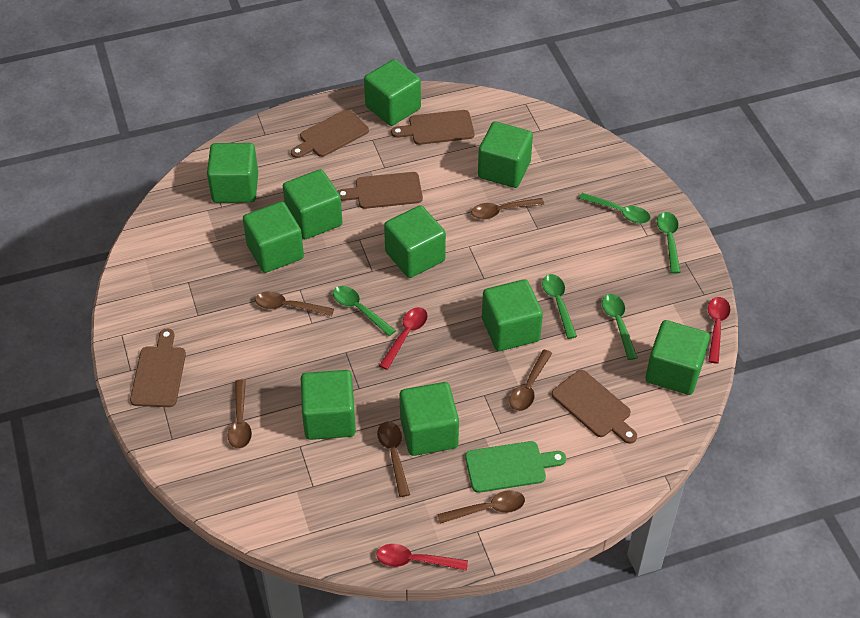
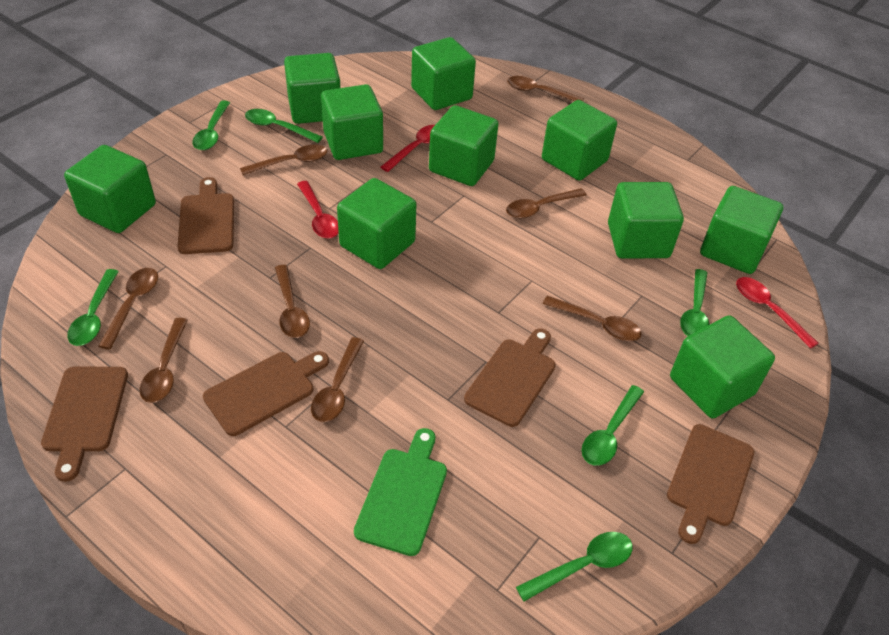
brown spoon: [228,380,252,449] [255,291,334,316] [377,421,410,497] [437,490,525,524] [471,198,544,219] [509,350,552,411] = 6 -> [98,268,158,350] [140,318,188,403] [240,144,327,175] [275,265,310,338] [311,337,364,422] [506,188,587,219] [507,76,584,101] [542,296,642,341] = 8
green spoon: [333,286,396,336] [542,274,577,339] [579,193,651,224] [602,294,638,360] [657,212,680,273] = 5 -> [67,269,119,346] [192,100,230,150] [245,109,323,143] [516,532,633,601] [582,385,644,466] [680,269,709,336] = 6

